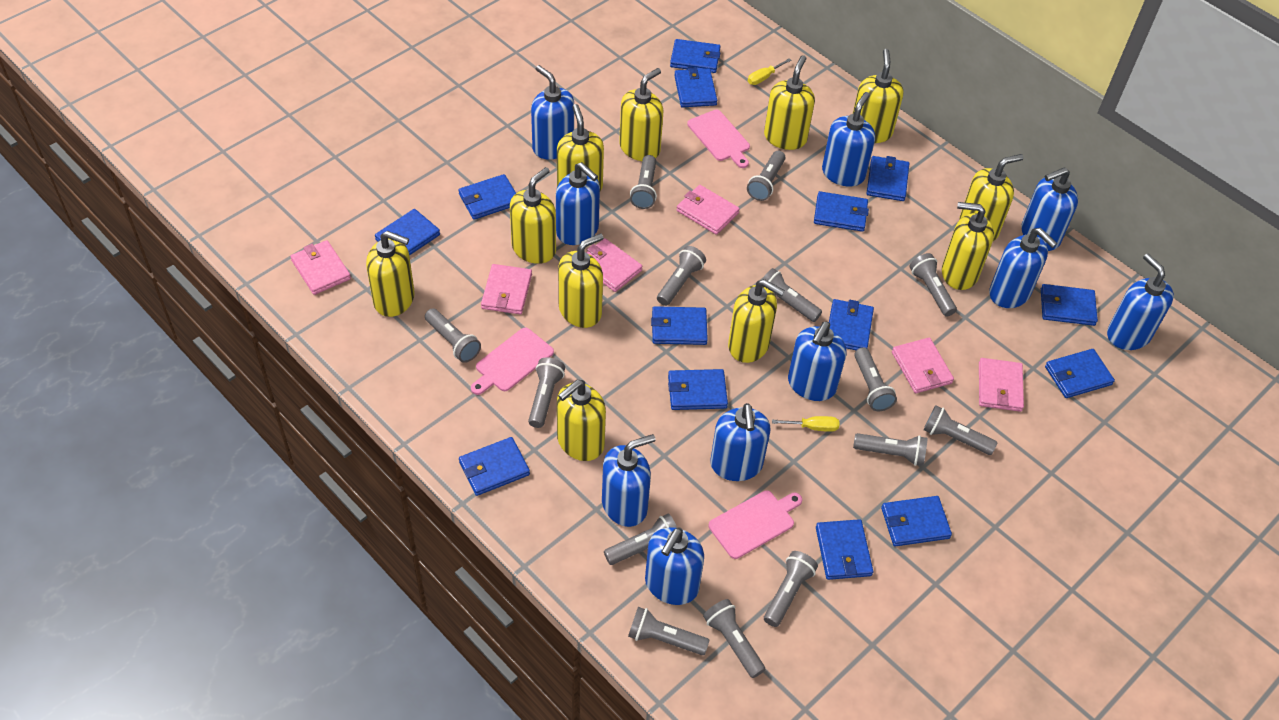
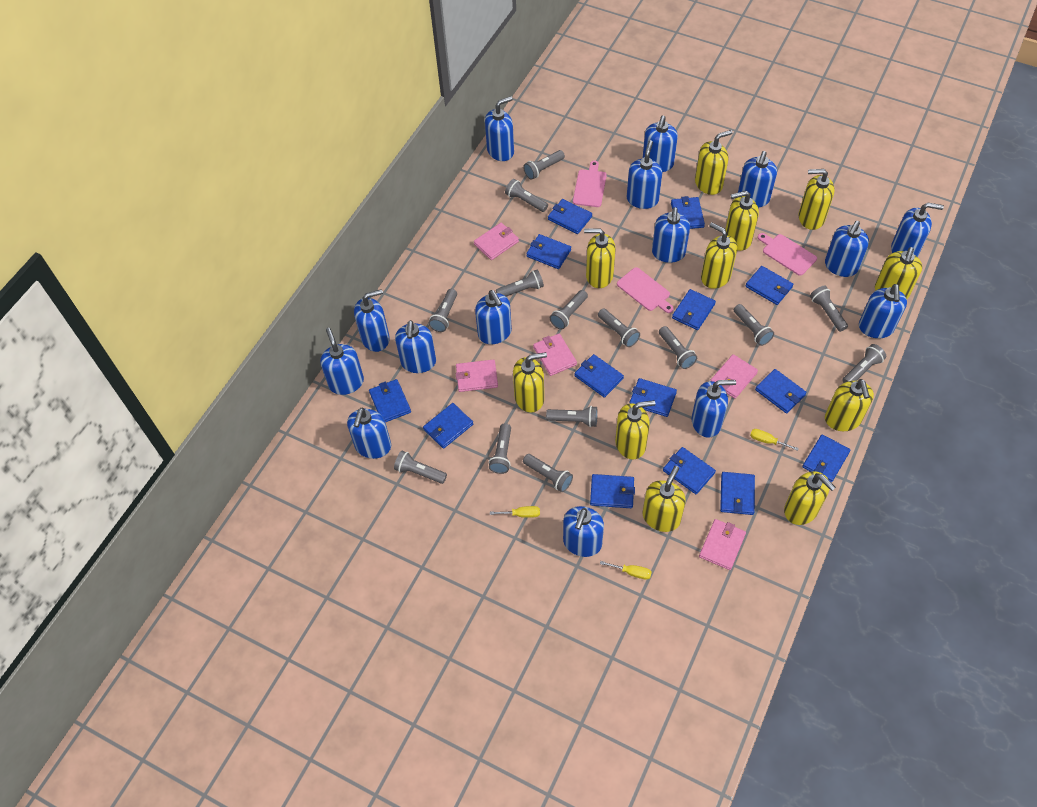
blue soap dispenser: [531,65,574,159] [556,162,600,245] [602,434,656,527] [645,527,704,605] [710,403,770,481] [788,322,846,401] [822,92,875,186] [989,228,1057,308] [1021,167,1078,251] [1107,254,1174,350] = 10 -> [320,328,364,395] [347,407,391,459] [354,289,390,352] [395,320,436,373] [475,290,512,344] [485,96,514,161] [563,506,604,557] [627,140,662,209] [642,116,678,172] [652,207,690,263] [692,380,736,438] [738,151,777,207] [825,221,869,277] [859,284,907,338] [891,203,944,257] = 15
pink wallet: [290,240,351,295] [481,264,532,314] [586,238,643,292] [676,185,740,235] [892,338,954,393] [979,358,1024,412] = 6 -> [456,359,498,392] [474,223,519,260] [533,333,577,376] [699,519,746,570] [711,354,758,399] = 5
yellow screwdriver: [748,58,791,85] [772,416,839,432] = 2 -> [490,506,540,518] [600,561,652,580] [750,429,799,451] = 3

